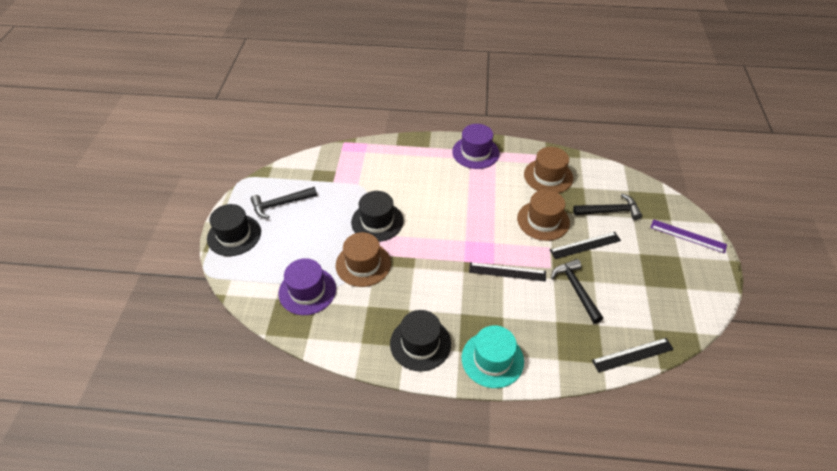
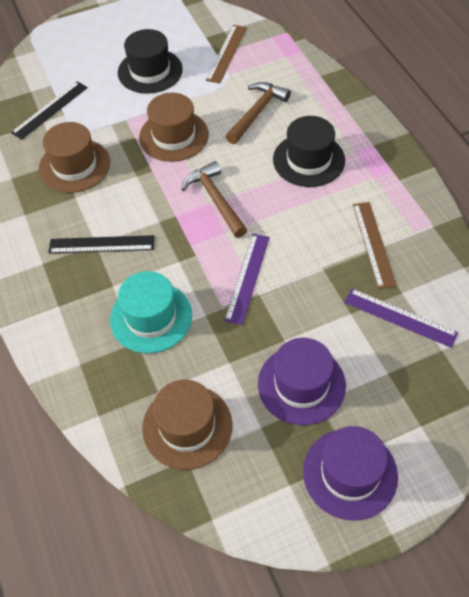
black hammer: [251,187,317,219] [551,259,603,324] [573,194,642,220] = 3 -> none = 0
black hat: [207,204,261,256] [351,191,403,242] [390,310,451,371] = 3 -> [118,29,183,94] [273,116,345,187] = 2
black ruler: [469,262,546,282] [550,232,621,259] [592,338,674,373] = 3 -> [11,81,88,140] [48,235,155,254] = 2
brown hammer: none = 0 -> [181,161,247,238] [225,82,291,144] = 2
brown ruler: none = 0 -> [206,25,247,84] [353,202,397,289] = 2
purple ruler: [650,219,727,253] = 1 -> [224,234,270,325] [344,289,458,348] = 2

